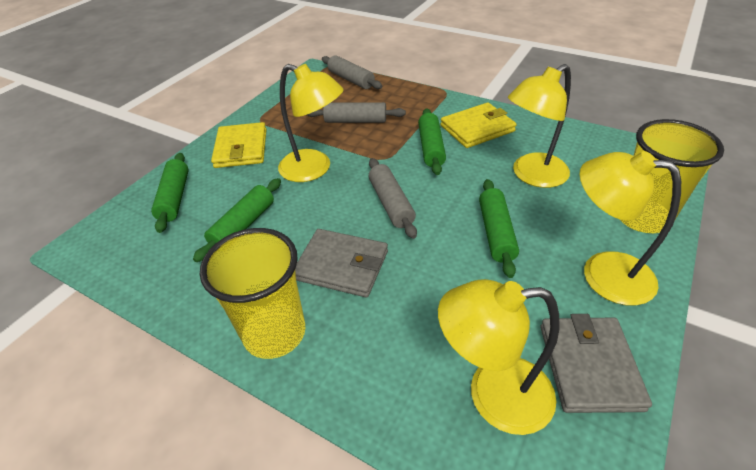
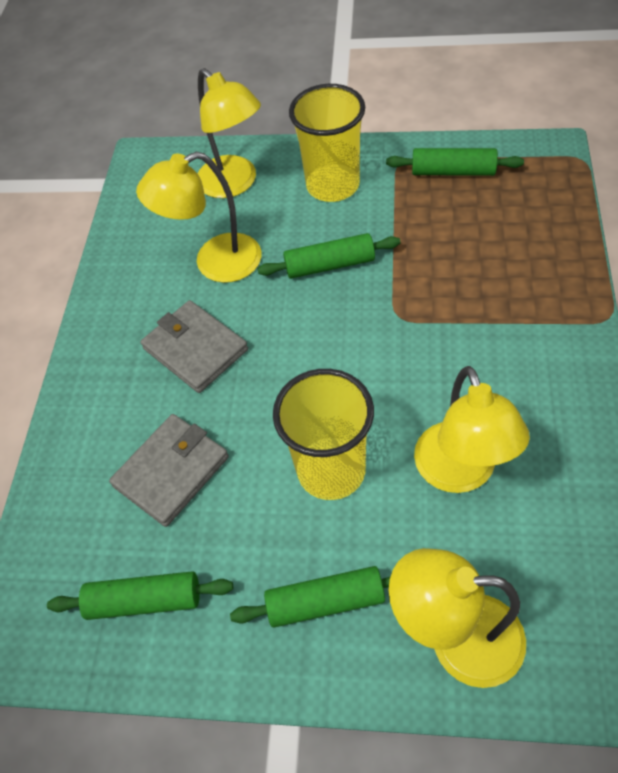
grey rolling pin: [307,102,406,123] [322,55,382,89] [369,158,417,239] = 3 -> none = 0
yellow wallet: [211,122,267,168] [441,103,517,148] = 2 -> none = 0

